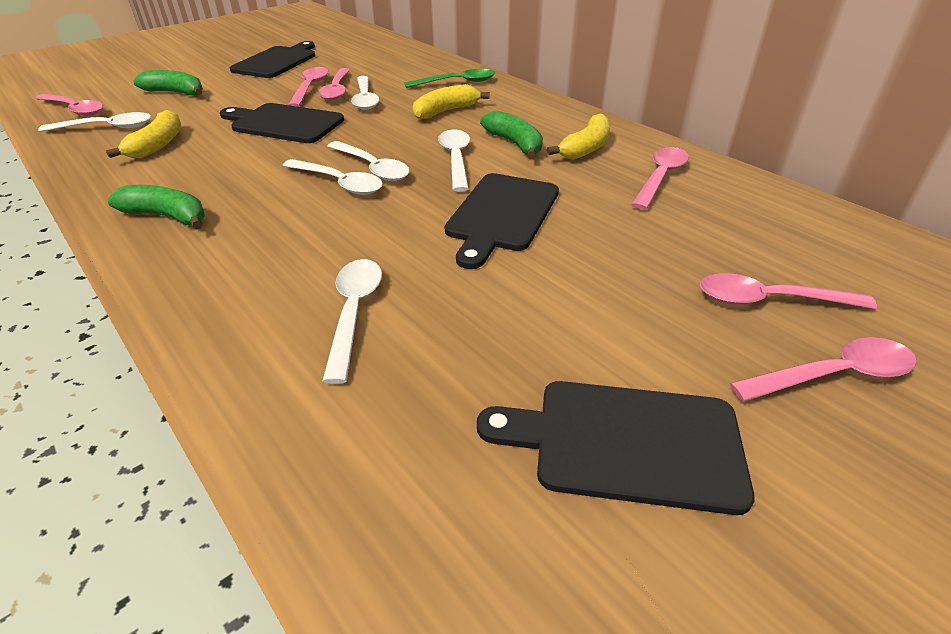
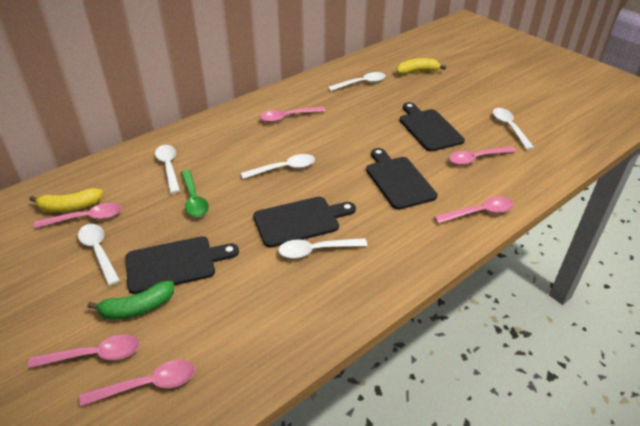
green banana: [108,185,205,230] [133,70,203,95] [480,111,543,159] = 3 -> [87,281,174,319] = 1
yellow banana: [106,110,181,158] [413,84,490,119] [547,114,610,160] = 3 -> [29,188,103,212] [396,58,446,75] = 2

